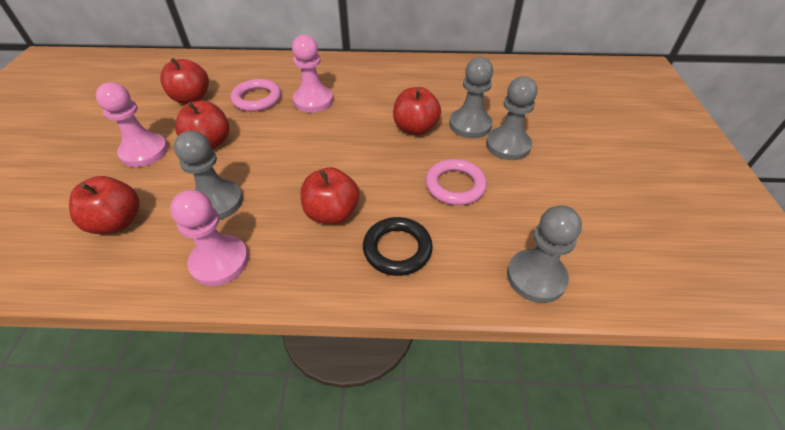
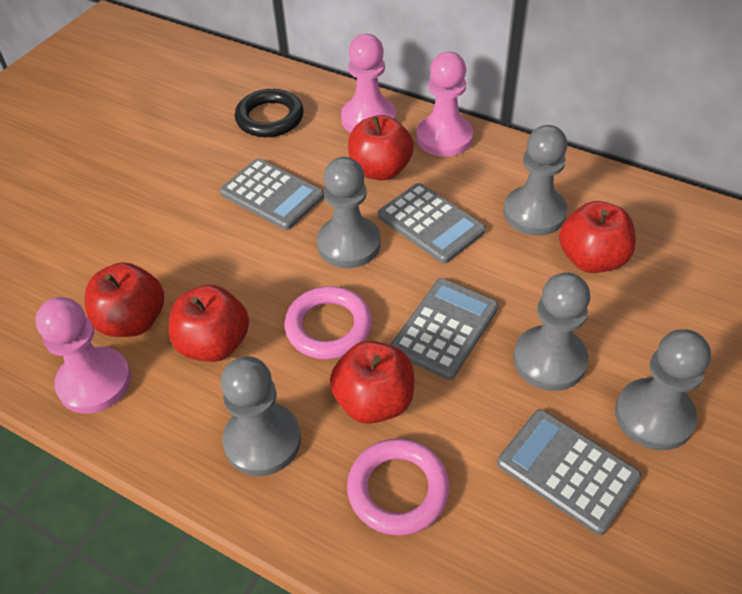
grey calculator: none = 0 -> [220,158,324,230] [378,183,486,264] [391,278,499,380] [497,409,642,535] = 4
grey pawn: [174,131,243,220] [449,57,493,138] [486,76,537,160] [507,205,582,303] = 4 -> [221,356,301,476] [317,157,381,268] [503,125,568,236] [513,272,590,391] [615,329,711,451] = 5

